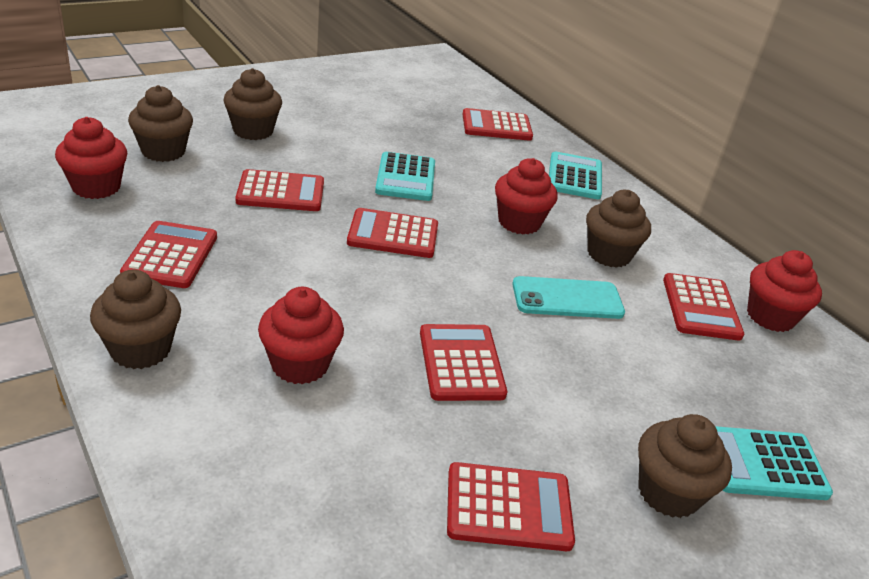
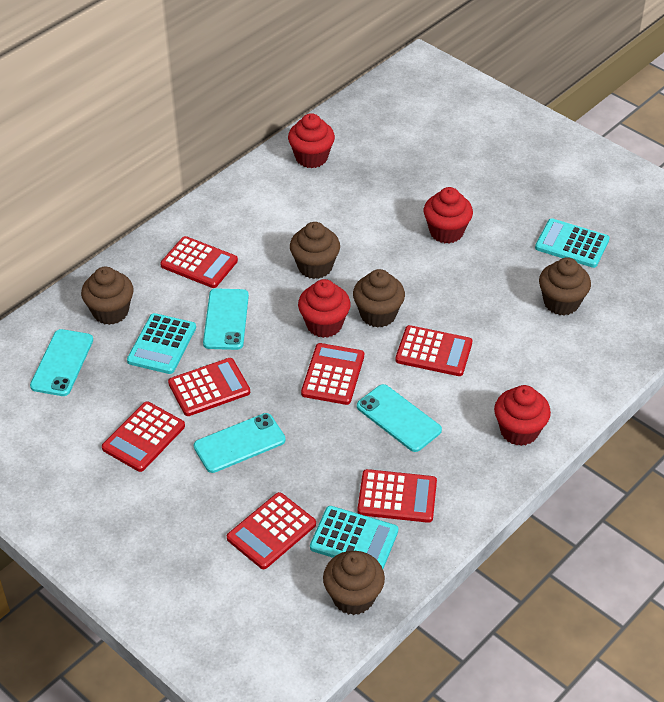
turquoise phone: [512,276,625,319] = 1 -> [30,329,93,396] [194,413,286,473] [203,288,249,350] [357,384,442,452] = 4

